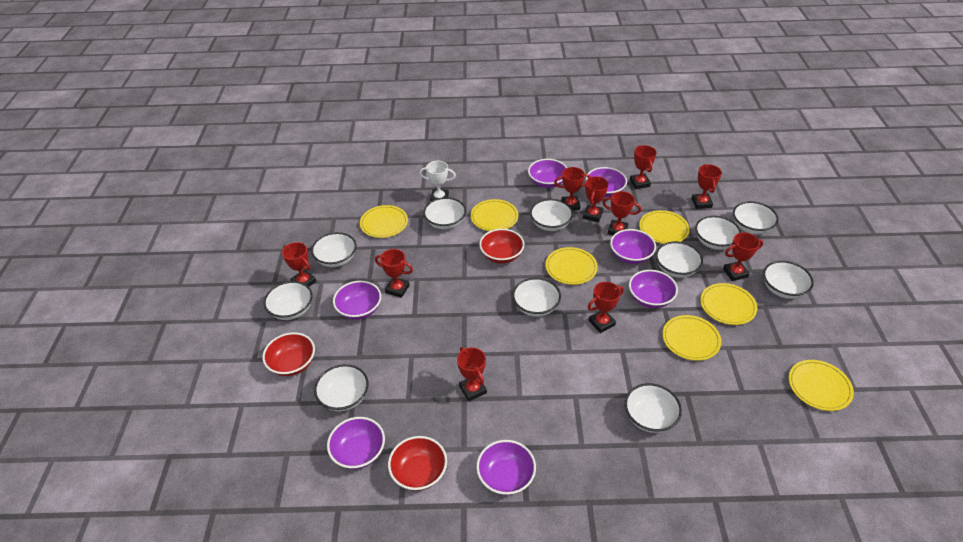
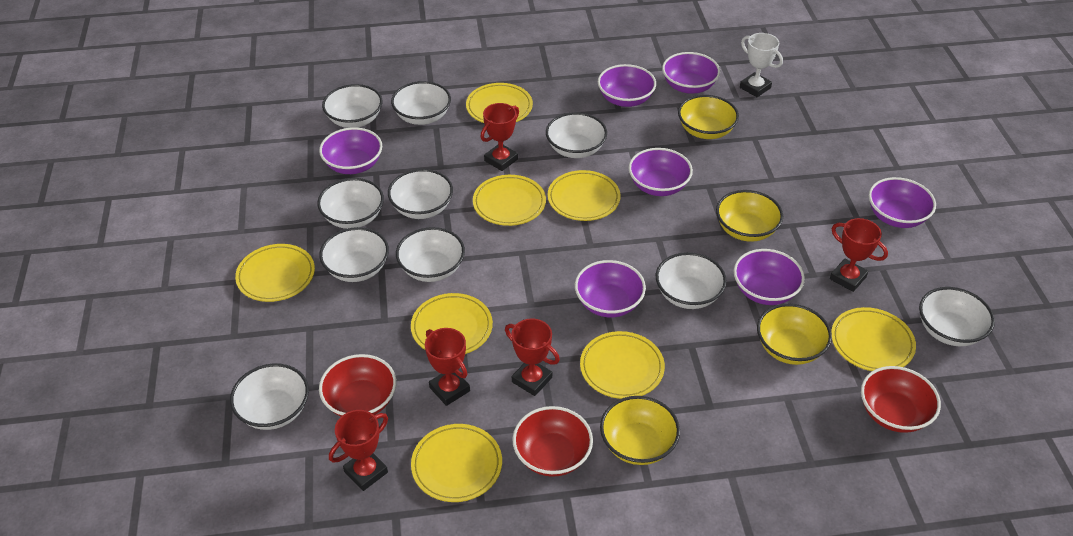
red trophy: [282,242,317,287] [375,249,413,298] [457,347,487,401] [554,167,590,211] [583,176,608,222] [588,282,624,333] [602,191,641,235] [630,145,657,189] [692,164,722,209] [723,233,763,281] = 10 -> [329,410,388,491] [425,328,470,406] [480,103,519,171] [505,318,560,396] [830,218,888,292] = 5
white bowl: [264,281,313,320] [311,232,357,267] [314,364,369,411] [423,197,466,229] [512,278,561,317] [530,199,573,231] [625,383,682,433] [656,242,703,278] [695,216,741,250] [733,201,778,234] [763,261,814,299] = 11 -> [230,363,309,430] [317,178,384,229] [319,227,389,282] [322,84,383,128] [388,169,453,219] [391,81,451,125] [396,227,465,282] [546,112,607,158] [656,252,727,309] [919,287,995,346] = 10
yellow bowl: none = 0 -> [600,396,680,465] [678,95,739,139] [716,190,783,242] [757,304,832,365] = 4
yellow plate: [360,205,408,238] [471,199,518,231] [546,247,598,285] [639,210,690,244] [662,315,721,361] [700,283,757,325] [789,360,854,411] = 7 -> [235,244,315,302] [411,293,493,354] [411,424,502,502] [466,83,533,123] [473,175,546,226] [548,170,621,221] [580,331,665,399] [831,307,916,371] = 8

